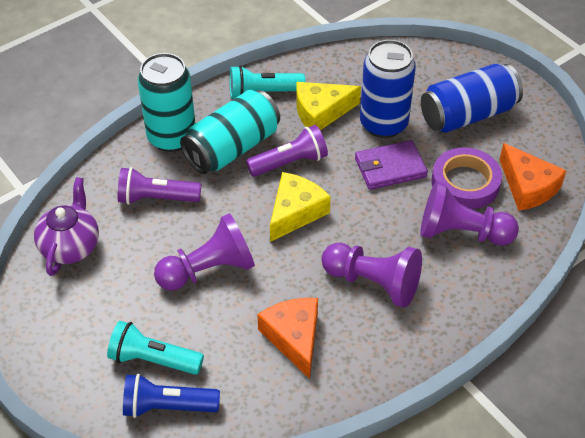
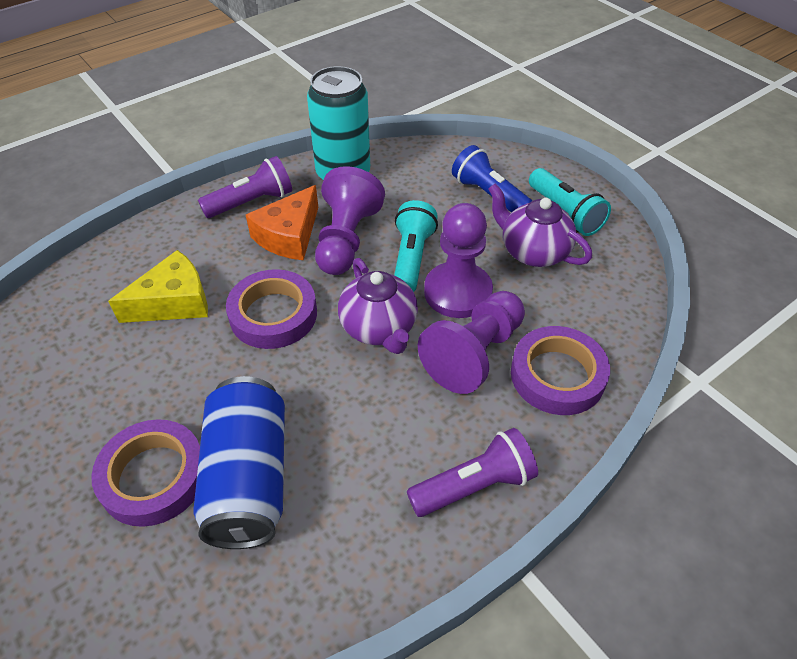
blue can: [360,40,416,138] [421,64,523,133] = 2 -> [193,376,285,549] = 1
orange cheese: [257,298,318,379] [499,143,567,211] = 2 -> [246,185,318,260] = 1
purple tape: [432,147,502,209] = 1 -> [91,419,200,527] [226,269,317,349] [511,326,610,415] = 3
purple teapot: [34,177,99,276] = 1 -> [338,258,418,354] [488,184,592,267] = 2
purple wallet: [355,140,428,190] = 1 -> none = 0
turquoise can: [138,53,195,152] [180,90,280,174] = 2 -> [307,66,370,180] = 1
yellow cheese: [270,172,331,242] [296,82,361,130] = 2 -> [108,250,208,323] = 1

